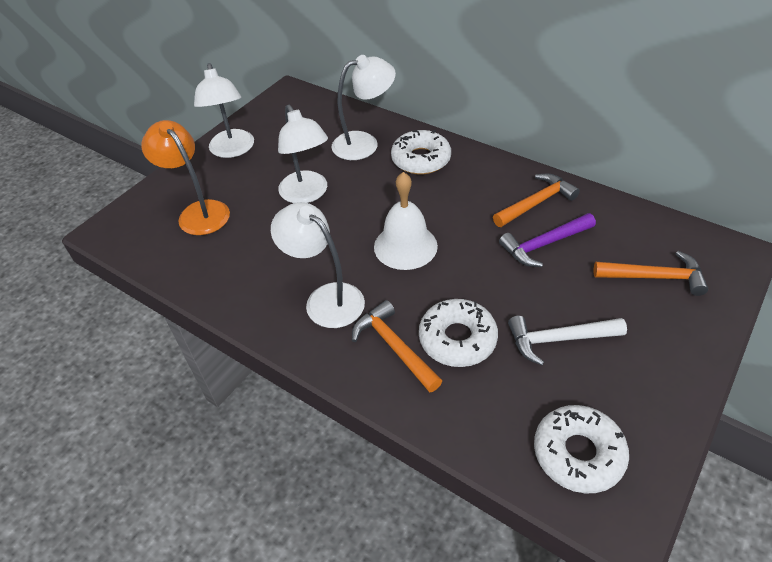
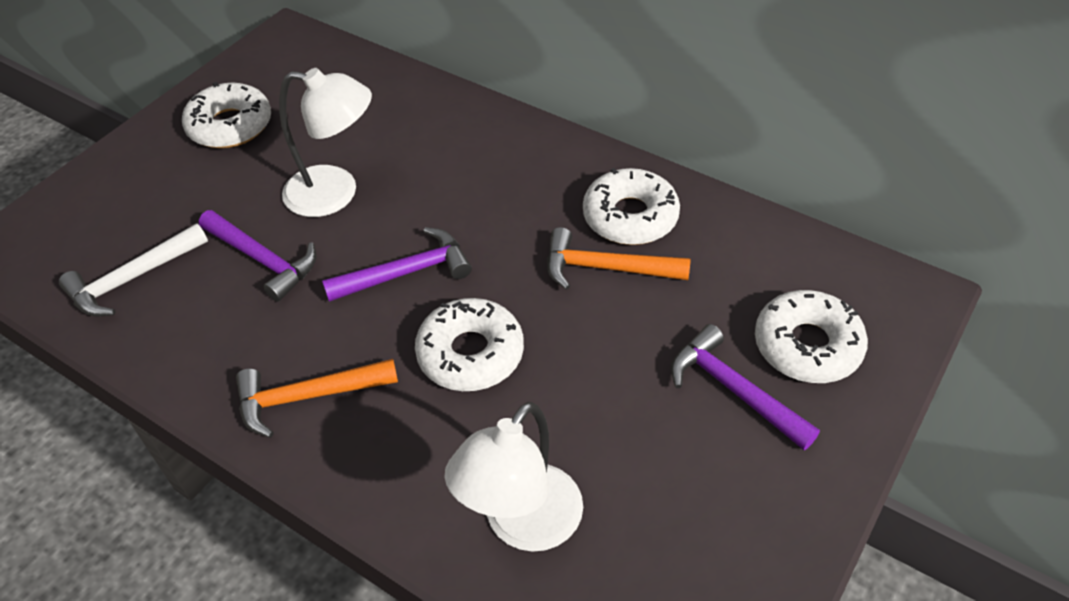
orange hammer: [352,300,442,393] [493,174,580,227] [594,251,708,296] = 3 -> [236,359,398,438] [547,227,691,290] = 2
orange lamp: [141,120,230,235] = 1 -> none = 0
purple hammer: [499,213,596,267] = 1 -> [199,210,316,302] [322,227,472,302] [671,324,820,450] = 3
white bell: [374,172,438,270] = 1 -> none = 0
white donut: [391,130,451,174] [419,299,498,367] [534,405,629,493] = 3 -> [182,82,271,148] [415,298,524,391] [583,168,680,245] [755,290,868,383] = 4
white lamp: [194,63,254,158] [271,202,365,328] [278,105,328,203] [332,55,396,160] = 4 -> [279,68,372,217] [444,402,583,552] = 2

